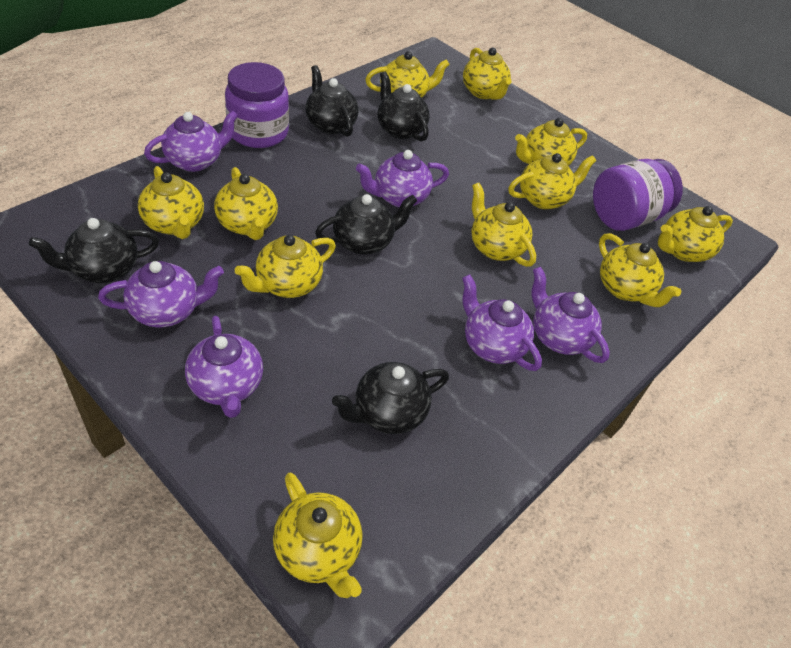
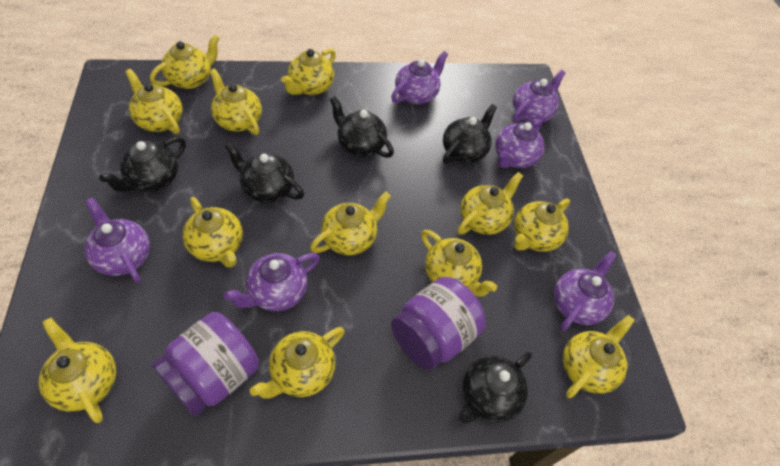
yellow teapot: [138,166,204,239] [214,167,278,240] [235,235,336,298] [273,472,362,598] [365,51,450,98] [463,47,512,100] [471,183,536,267] [508,153,596,209] [515,118,587,166] [599,233,681,307] [658,206,733,262] = 11 -> [39,318,116,423] [125,69,183,134] [150,34,220,89] [182,197,243,268] [210,68,262,135] [250,327,345,399] [281,49,336,95] [310,192,391,255] [421,230,497,297] [458,172,523,235] [514,199,570,252] [563,315,635,398] = 12

